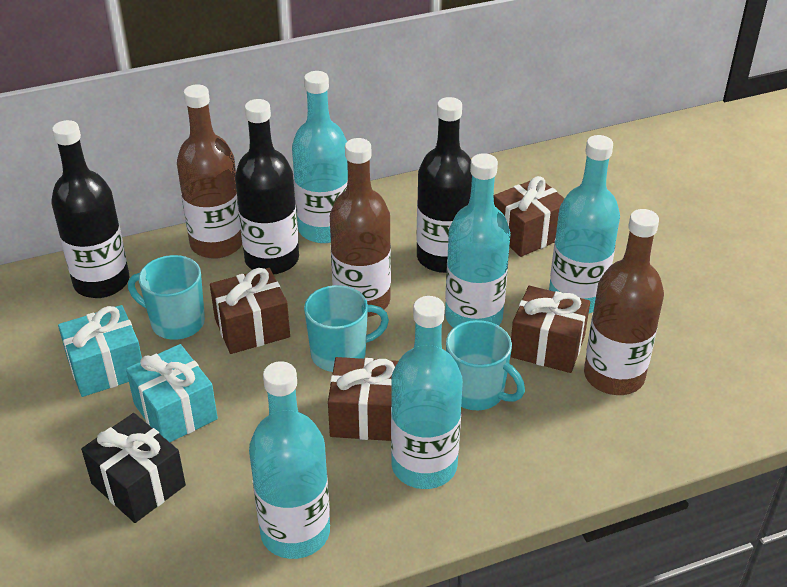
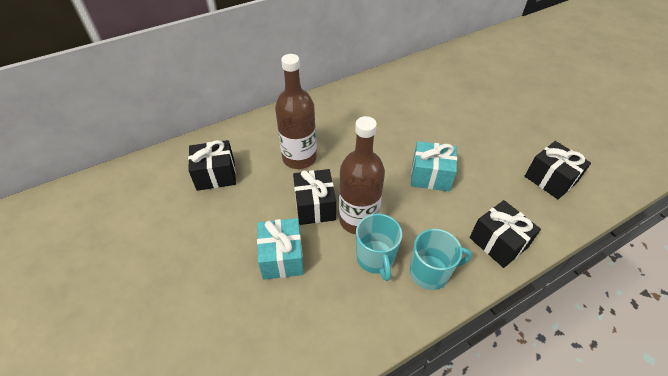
black bottle: [51,120,130,298] [235,99,299,274] [416,97,472,273] = 3 -> none = 0
black gift: [81,413,186,523] = 1 -> [188,140,236,191] [293,169,336,225] [470,200,541,268] [525,141,591,199] = 4
brown bottle: [177,84,242,259] [330,138,391,317] [584,209,664,395] = 3 -> [275,54,317,169] [339,116,385,234] = 2
brown gift: [210,268,290,354] [328,357,398,441] [494,176,565,257] [510,286,590,373] = 4 -> none = 0
turquoise bottle: [249,361,330,559] [292,71,348,243] [391,296,463,489] [445,153,511,328] [549,135,620,313] = 5 -> none = 0
turquoise mug: [128,255,205,340] [304,285,389,372] [446,320,525,410] = 3 -> [356,213,402,281] [410,229,472,290] = 2

